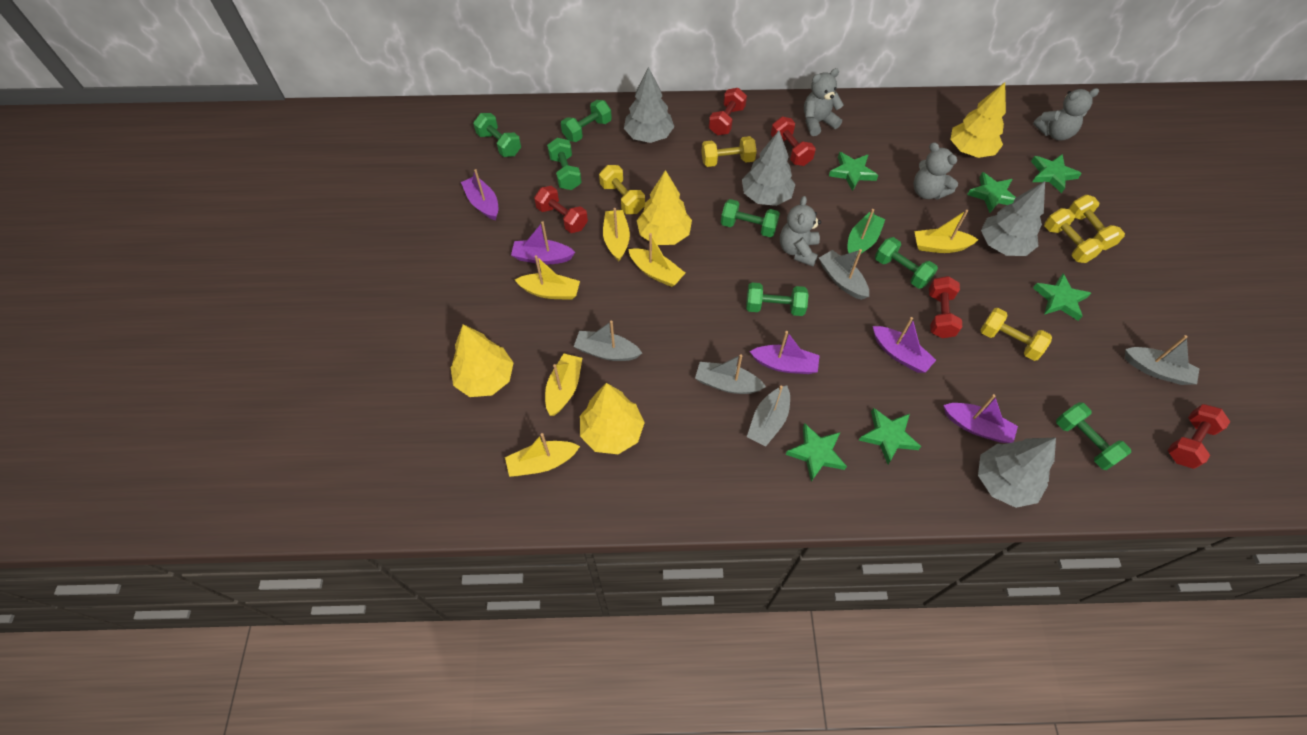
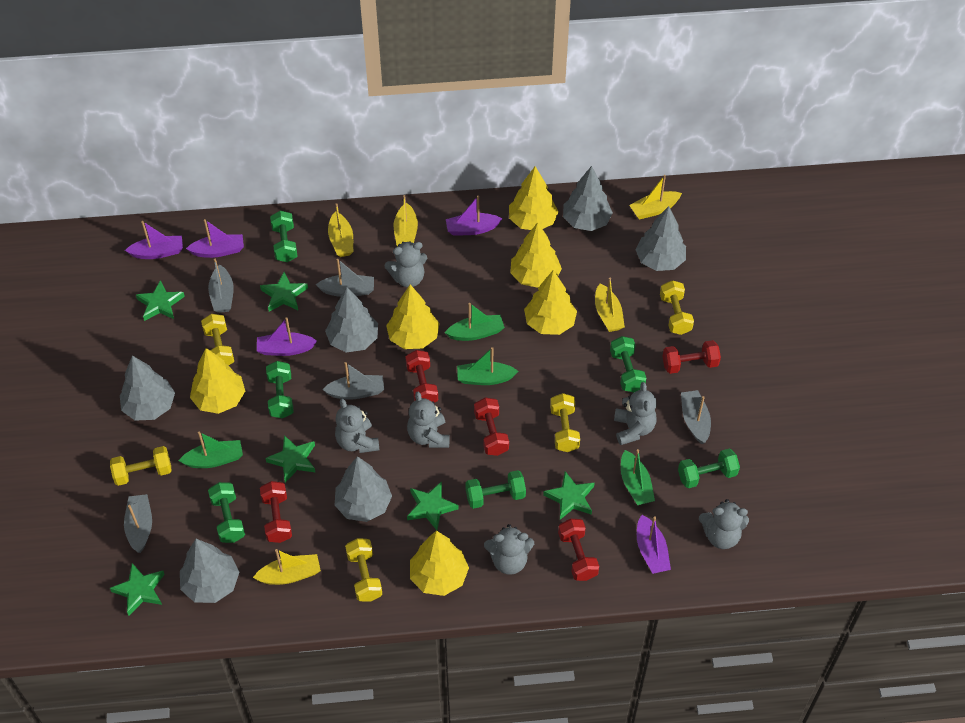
green boat: [847,209,885,257] = 1 -> [178,431,243,468] [445,303,505,341] [457,347,518,385] [621,449,655,505] = 4
green dumbbell: [473,113,521,157] [547,138,582,190] [561,100,612,142] [721,199,780,237] [746,282,809,316] [875,237,938,289] [1056,402,1131,470] = 7 -> [208,482,245,543] [266,361,294,418] [270,211,297,262] [466,470,526,509] [610,336,646,392] [678,449,740,488] = 6
grey teddy bear: [780,196,821,266] [804,68,844,136] [913,142,958,200] [1033,88,1099,141] = 4 -> [335,399,380,453] [384,241,427,287] [407,392,449,448] [484,524,534,575] [614,382,656,445] [699,499,749,549] = 6
grey tree: [624,67,674,143] [742,131,795,206] [978,438,1056,508] [981,181,1045,256] = 4 -> [120,355,175,421] [180,539,239,603] [325,287,378,353] [335,456,392,522] [563,166,613,231] [635,206,686,271] = 6
yellow boat: [505,433,580,477] [515,255,580,300] [545,354,582,416] [603,208,630,261] [628,233,685,287] [914,210,979,253] = 6 -> [253,549,321,585] [328,203,353,257] [394,195,418,246] [595,278,625,332] [629,175,682,220] = 5
yellow tree: [451,324,513,397] [580,383,645,454] [637,170,692,245] [950,82,1006,158] = 4 -> [190,348,245,414] [386,285,440,349] [410,530,469,596] [509,166,559,230] [510,222,562,288] [524,270,577,335] = 6

